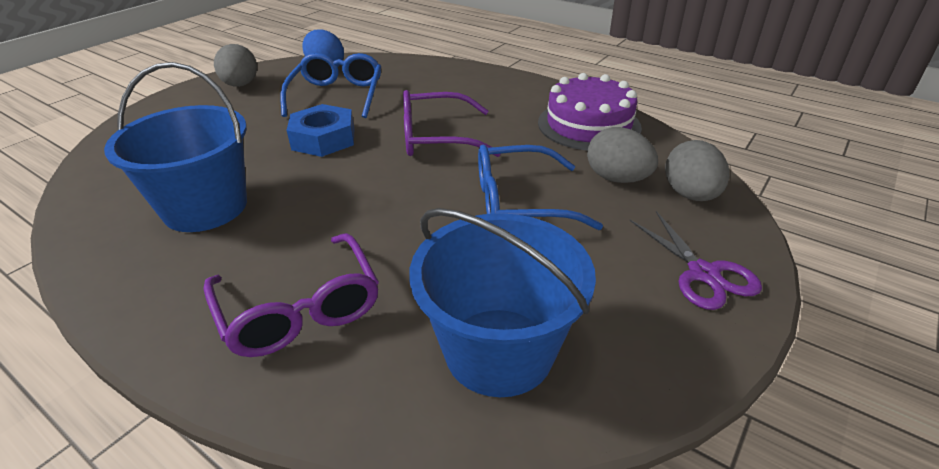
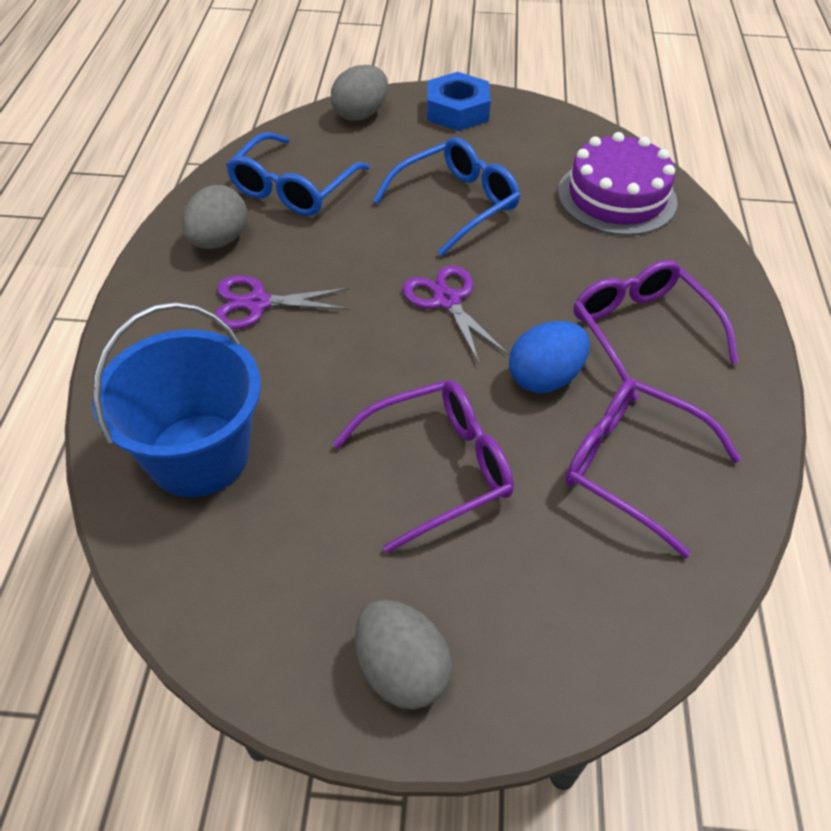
blue bucket: [104,62,247,232] [409,208,596,397] = 2 -> [92,302,261,497] = 1
purple glasses: [203,233,379,357] [403,90,500,157] = 2 -> [332,380,514,553] [565,379,742,558] [574,260,739,402] = 3
purple scissors: [630,211,762,310] = 1 -> [214,275,350,329] [402,266,508,363] = 2

